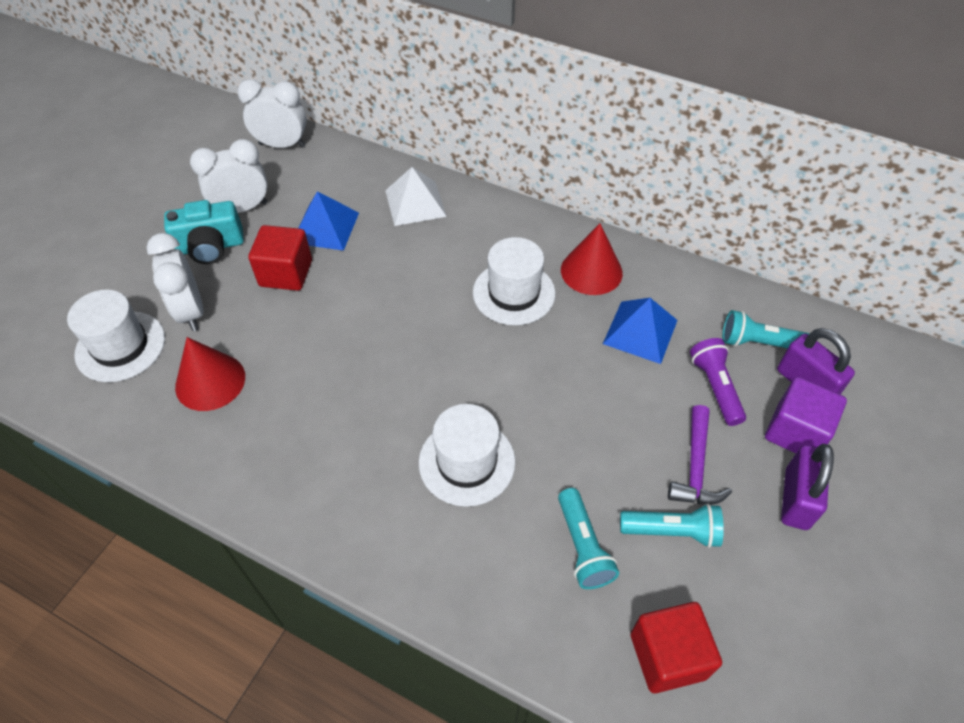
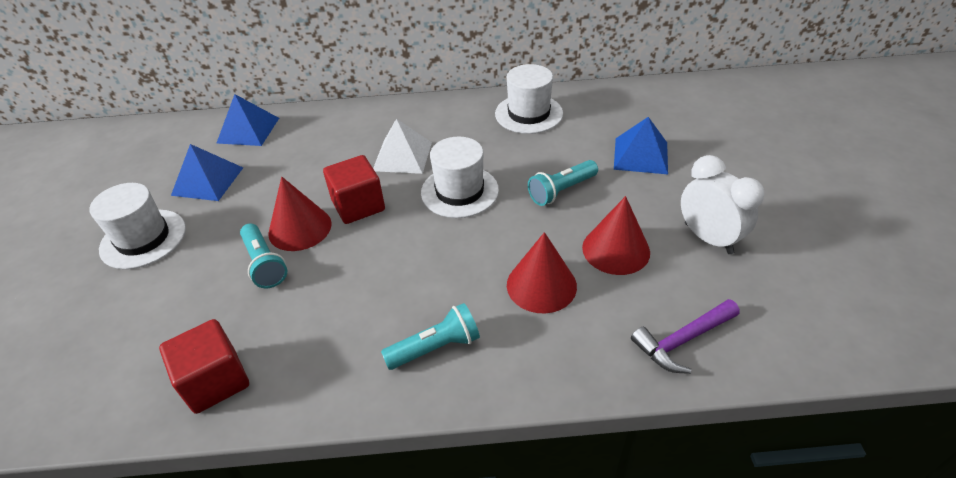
blue pyramid: [298,191,359,251] [603,298,678,364] = 2 -> [171,144,243,201] [216,94,279,146] [614,117,668,174] = 3
purple cube: [765,377,847,453] = 1 -> none = 0
purple flashlight: [690,338,746,426] = 1 -> none = 0
purple padlock: [777,328,855,395] [781,444,834,530] = 2 -> none = 0
red cone: [175,337,245,411] [561,224,623,295] = 2 -> [268,177,332,251] [507,232,577,313] [582,196,650,275] = 3
turquoise camera: [164,200,244,264] = 1 -> none = 0
white clock: [146,233,203,331] [190,139,267,213] [237,79,307,148] = 3 -> [681,155,765,254] = 1

